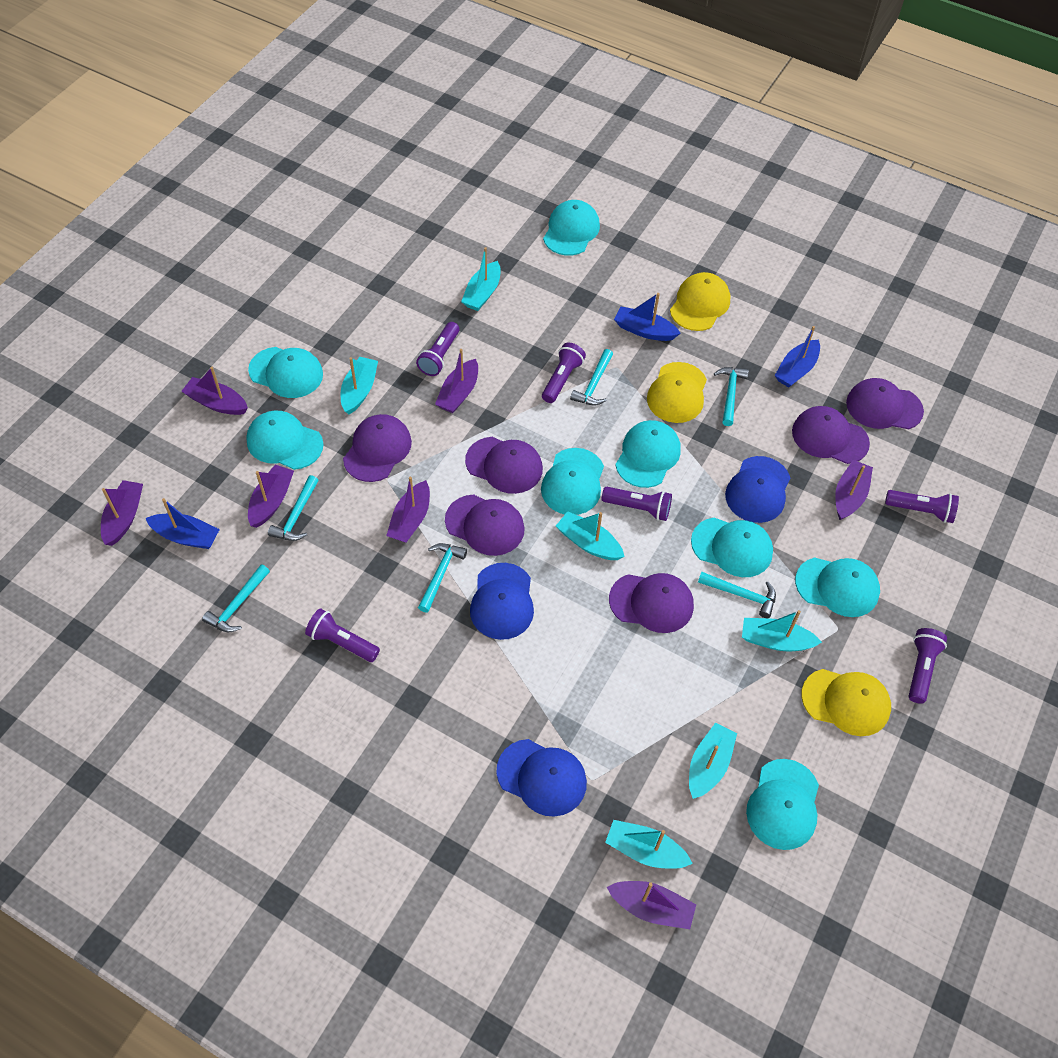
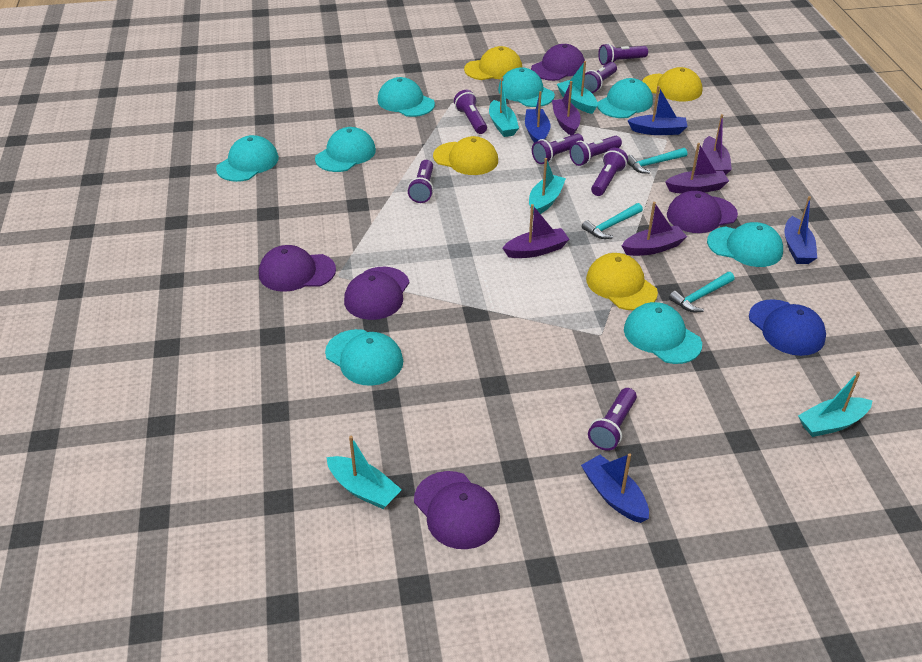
blue boat: [145,498,220,549] [614,293,681,341] [775,326,820,387] = 3 -> [525,91,550,143] [581,453,649,523] [627,86,688,135] [784,196,817,264] = 4
blue cap: [470,563,534,640] [496,739,587,817] [725,456,790,523] = 3 -> [749,299,826,356] = 1
purple boat: [101,480,143,546] [181,367,248,415] [248,465,294,528] [386,477,430,543] [435,349,478,413] [607,881,696,929] [835,460,873,520] = 7 -> [503,204,570,258] [552,81,580,135] [622,202,687,256] [665,143,729,194] [702,114,732,175] = 5
purple cap: [343,414,412,482] [445,495,525,556] [465,437,543,494] [609,573,694,633] [792,406,870,464] [846,378,924,429] = 6 -> [259,245,336,292] [344,267,410,320] [414,471,500,549] [531,44,585,81] [667,191,738,233] = 5
purple flashlight: [305,608,380,662] [416,322,459,376] [542,343,586,403] [602,487,672,521] [885,490,959,523] [909,628,947,704] = 6 -> [408,160,434,203] [454,90,487,134] [532,133,584,164] [569,136,622,166] [584,62,617,93] [588,388,637,451] [591,148,628,196] [598,43,648,65] = 8
turquoise boat: [341,357,378,414] [461,247,501,311] [556,511,625,560] [605,820,693,869] [689,723,737,799] [742,610,822,651] = 6 -> [327,436,402,509] [489,77,519,137] [529,158,566,215] [557,61,598,114] [798,372,873,437] = 5
turquoise hammer: [202,565,270,632] [268,475,319,541] [418,543,467,613] [570,349,613,406] [698,572,776,618] [714,367,749,426] = 6 -> [582,203,643,239] [627,148,687,174] [669,272,734,312] = 3
yellow cap: [647,362,707,423] [670,272,730,331] [801,669,891,736] = 3 -> [433,136,498,175] [464,46,522,80] [586,253,658,310] [642,67,702,102] = 4

